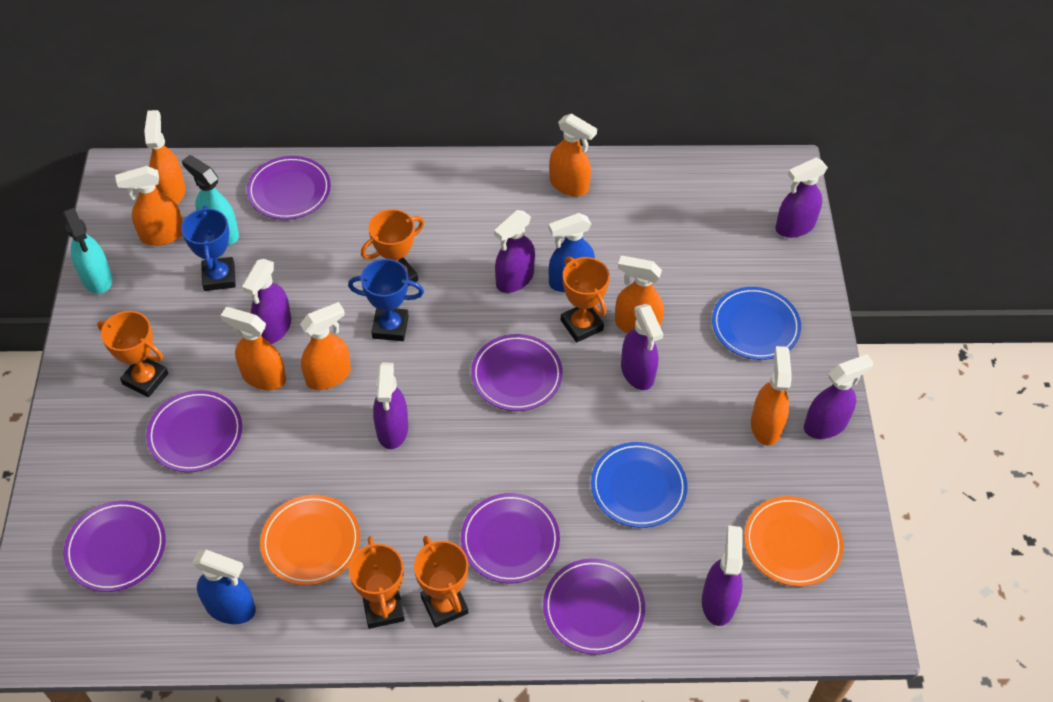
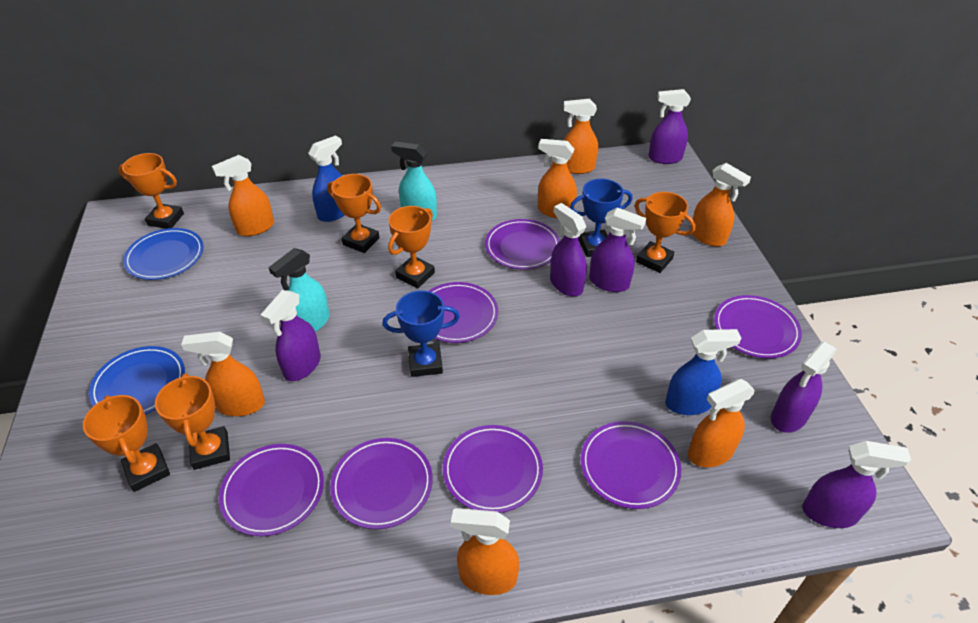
orange plate: [260,495,360,585] [744,496,844,587] = 2 -> none = 0
orange trophy: [97,311,168,397] [349,536,405,629] [361,209,424,286] [414,536,468,628] [561,257,610,342] = 5 -> [83,395,170,492] [118,153,184,229] [155,373,230,470] [327,174,381,253] [388,206,435,288] [635,192,695,273] = 6
purple plate: [64,501,166,592] [146,390,242,472] [247,156,331,220] [461,493,560,583] [471,334,563,411] [543,558,645,655] = 6 -> [219,444,324,536] [330,438,433,529] [429,282,498,343] [443,425,543,513] [485,219,560,270] [581,421,681,509] [714,295,802,358] = 7
purple spray bottle: [242,259,291,344] [373,363,408,449] [494,210,535,293] [621,304,663,390] [702,525,743,626] [775,157,828,238] [804,354,874,439] = 7 -> [260,290,321,381] [550,203,587,296] [589,208,646,292] [648,89,691,164] [771,342,837,433] [803,441,911,528] = 6

